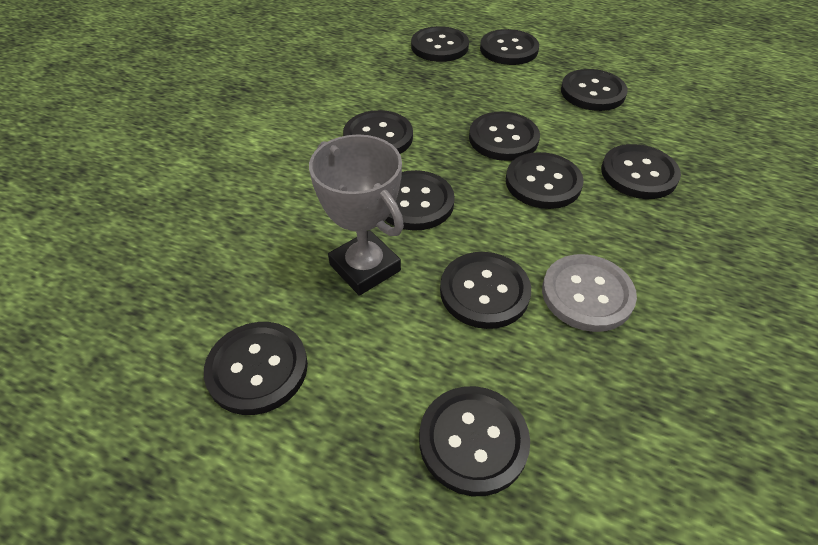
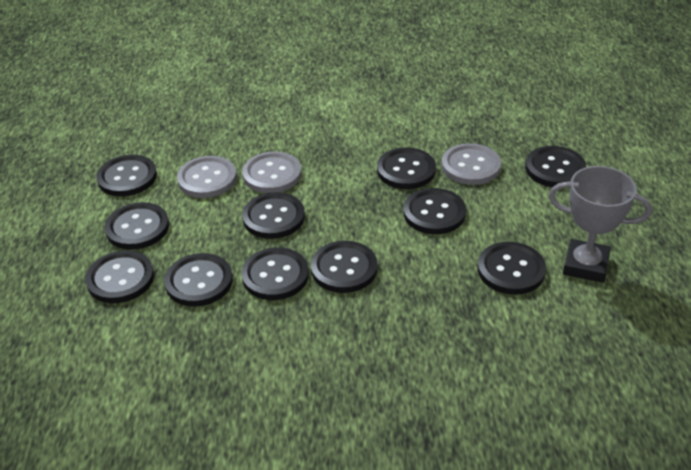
grey button: [542,254,637,332] = 1 -> [177,156,237,198] [242,151,301,193] [442,143,501,185] = 3

